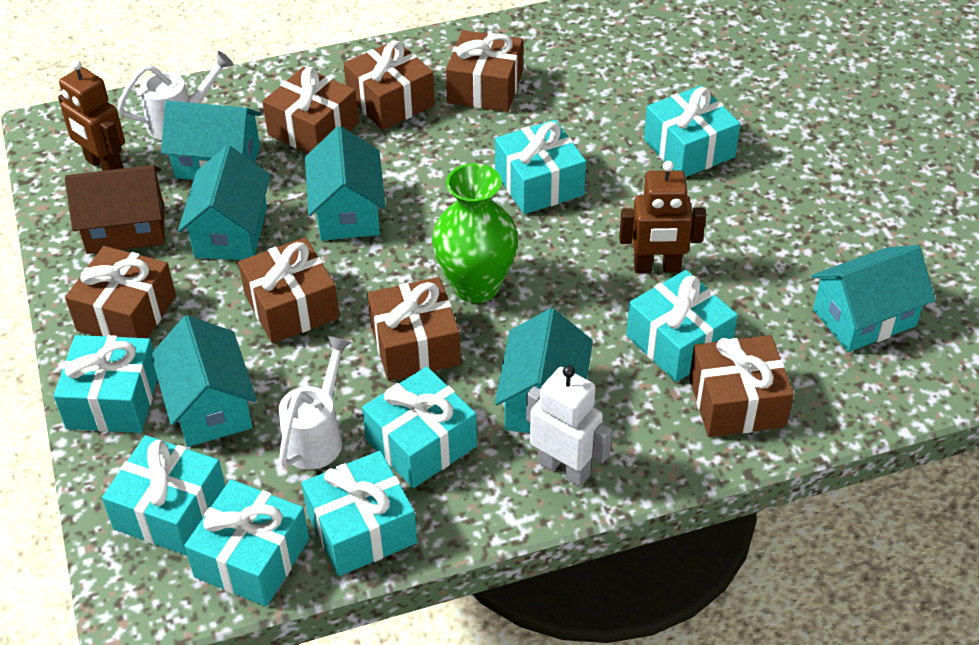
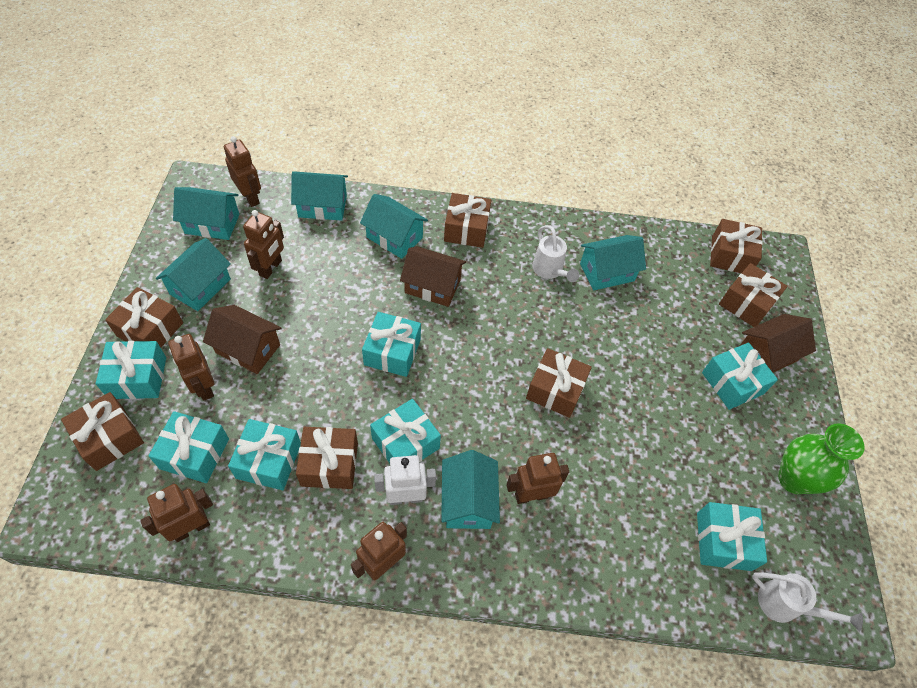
brown house: [65,165,165,254] = 1 -> [203,305,281,374] [400,246,466,307] [740,314,816,372] = 3
brown robot: [58,60,125,171] [619,161,706,273] = 2 -> [140,484,213,542] [168,334,214,401] [224,136,261,207] [243,210,284,279] [351,522,407,580] [506,453,569,504] = 6
turquoise gift: [54,335,158,433] [102,435,226,555] [184,479,309,607] [302,451,417,576] [362,367,477,488] [495,120,586,214] [626,270,738,382] [644,85,741,177] = 8 -> [96,341,166,399] [148,411,229,483] [228,419,301,490] [362,312,421,377] [370,399,441,463] [697,502,767,571] [702,342,778,410] = 7

